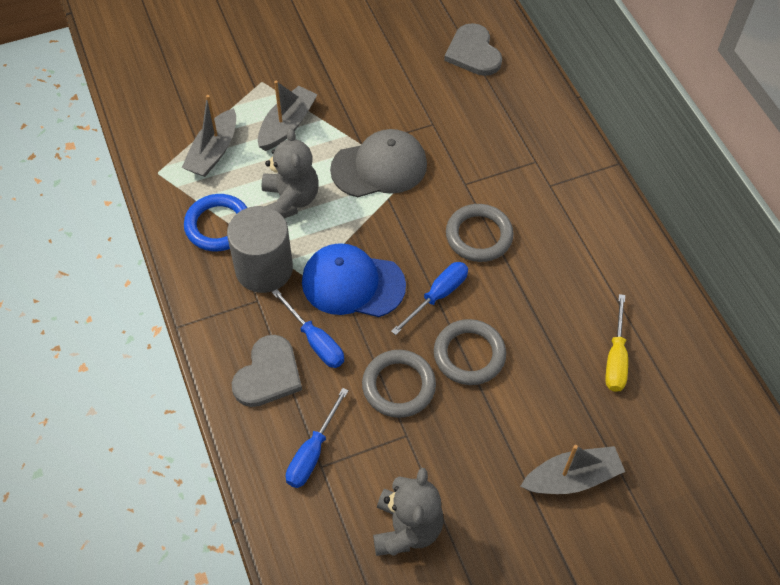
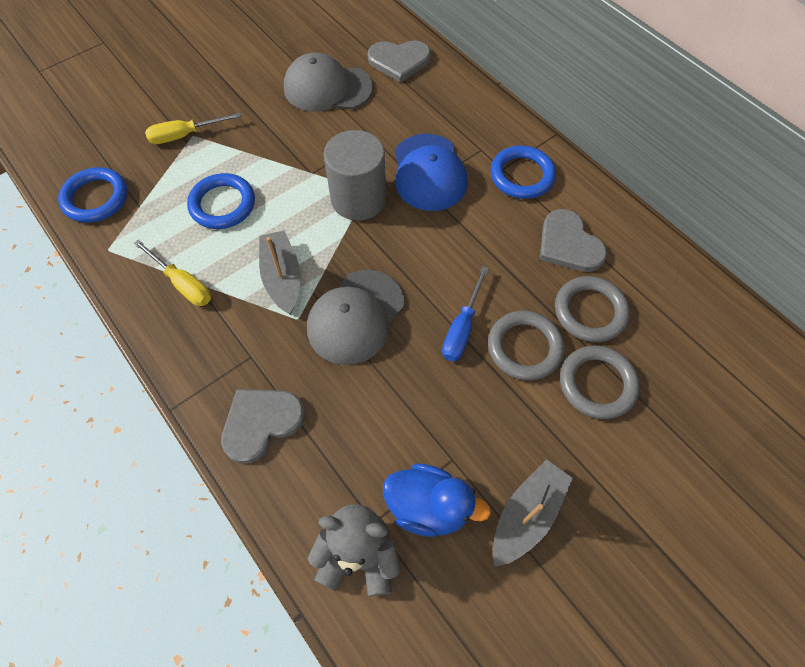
blue duck: none = 0 -> [383,464,491,537] = 1
blue ring: [184,194,247,251] = 1 -> [58,167,128,223] [187,173,255,229] [491,146,556,199] = 3
blue screwdriver: [272,289,344,368] [286,388,349,488] [391,262,468,335] = 3 -> [442,266,489,361] = 1
grey boat: [182,95,236,177] [258,81,317,151] [520,445,625,494] = 3 -> [259,230,301,315] [493,459,573,567] = 2
grey cap: [330,129,427,197] = 1 -> [284,53,373,111] [307,270,404,365] = 2
grey heart: [232,335,302,407] [444,23,502,76] = 2 -> [221,389,305,464] [368,40,431,83] [540,209,607,272] = 3
grey teddy bear: [262,128,319,218] [373,468,444,556] = 2 -> [308,504,401,596] = 1
yellow screwdriver: [605,294,628,392] = 1 -> [133,240,211,306] [145,112,241,144] = 2

